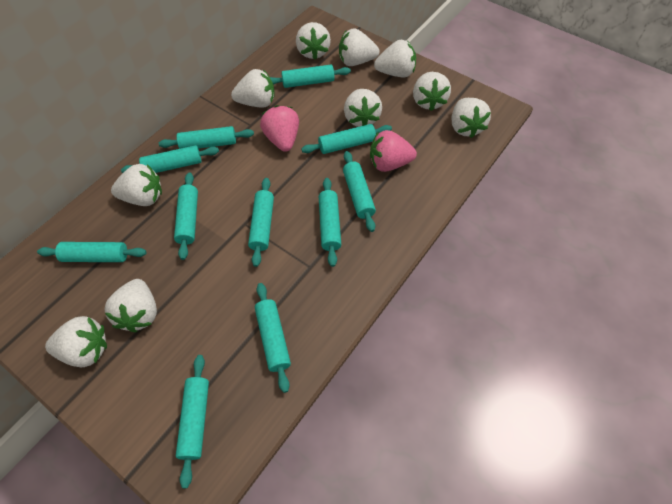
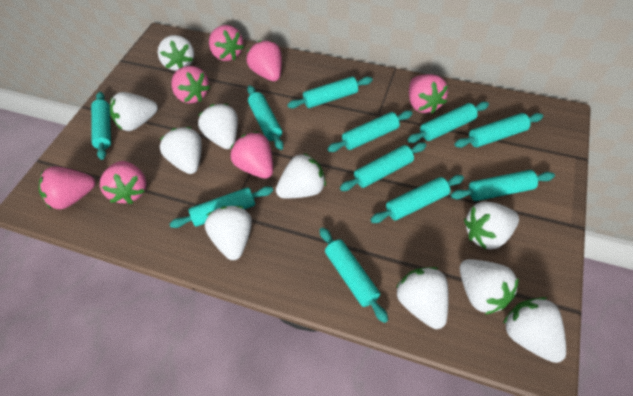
pink strawberry: [260,105,299,152] [370,130,417,172] = 2 -> [39,166,95,209] [100,161,147,204] [172,66,210,103] [209,25,244,61] [230,131,273,179] [246,40,282,81] [409,74,448,114] = 7

